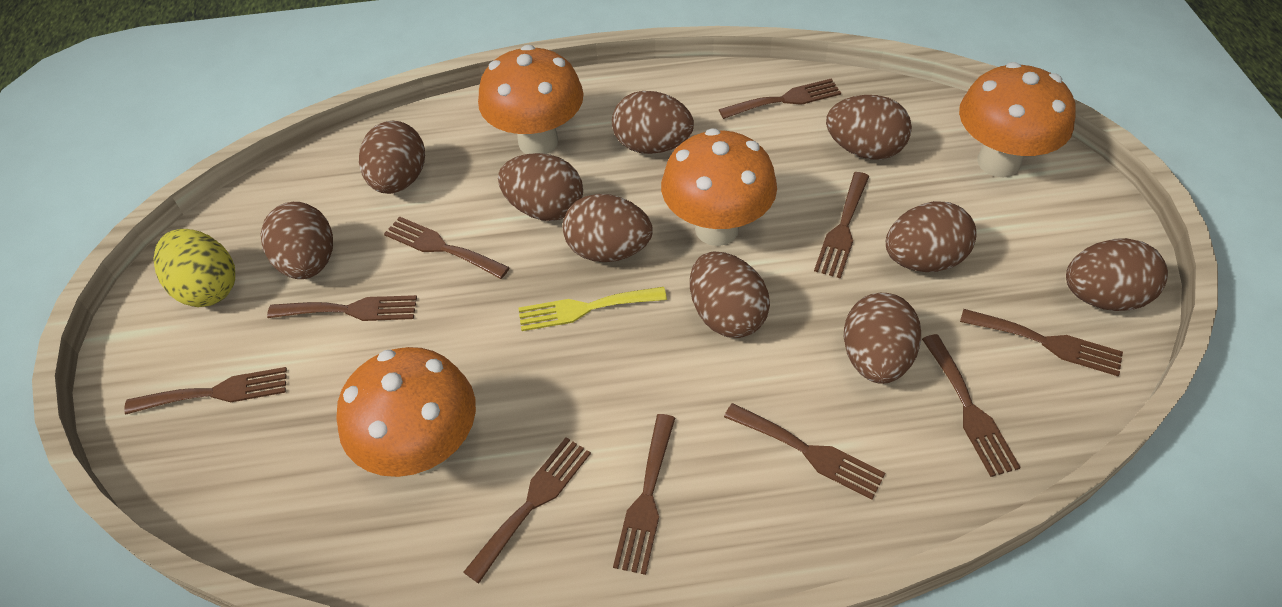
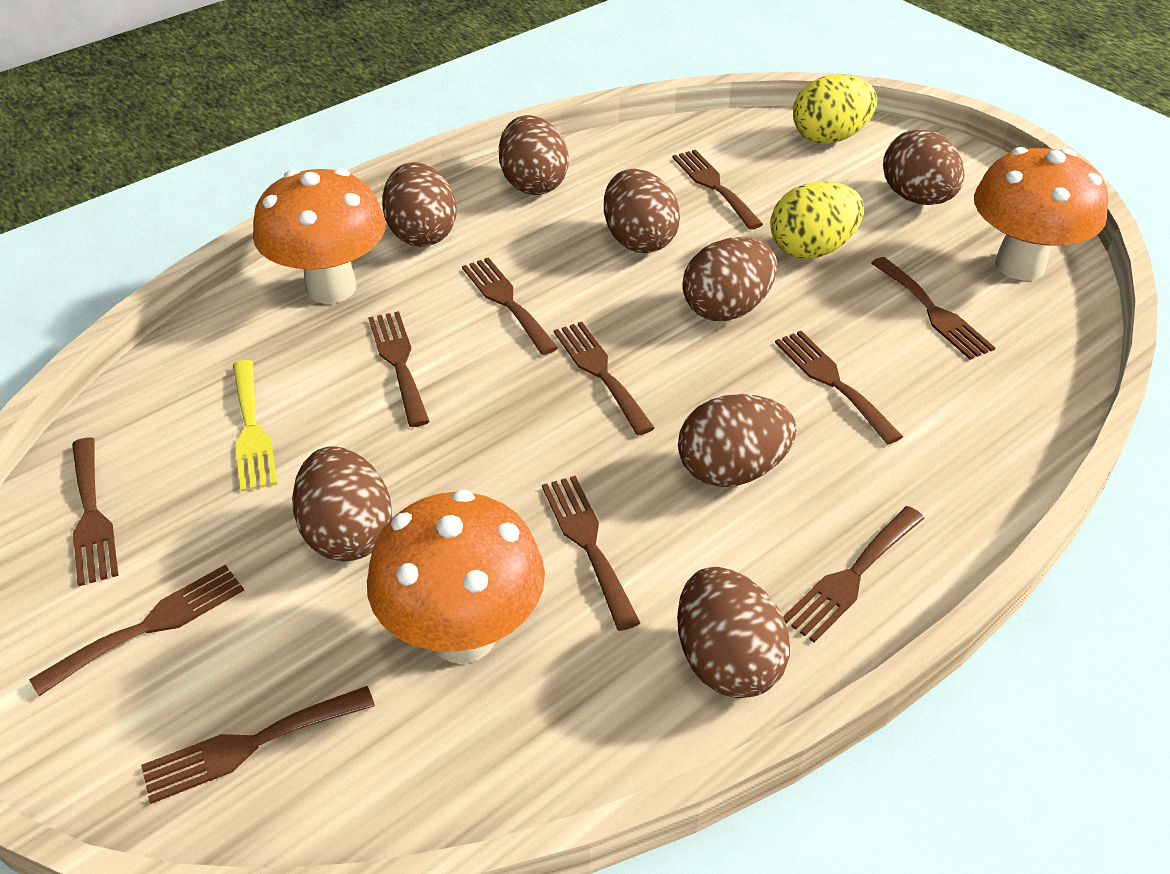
brown egg: [261,202,333,279] [359,121,425,194] [498,153,583,221] [563,194,653,262] [612,91,694,154] [690,251,770,338] [826,95,912,160] [844,293,921,384] [886,201,976,272] [1066,238,1168,311] = 10 -> [292,446,392,561] [382,162,456,247] [499,115,569,195] [604,169,680,253] [677,567,790,698] [678,394,797,487] [682,237,777,321] [883,129,964,205] = 8
brown fork: [124,367,287,415] [267,295,417,321] [384,217,510,279] [463,437,591,583] [613,414,675,575] [719,79,841,119] [724,403,885,500] [814,172,869,278] [922,334,1021,477] [960,309,1123,376] = 10 -> [29,565,244,696] [72,437,119,586] [141,686,375,804] [368,311,430,427] [462,257,558,355] [542,476,640,631] [554,322,655,435] [672,150,763,230] [775,331,903,445] [783,506,925,643] [871,257,995,360] = 11
orange mushroom: [336,347,476,477] [478,45,584,154] [661,128,777,246] [959,62,1076,177] = 4 -> [253,168,386,304] [367,490,545,664] [974,147,1108,280] = 3
yellow egg: [153,229,235,307] = 1 -> [770,181,864,259] [793,74,877,144] = 2

